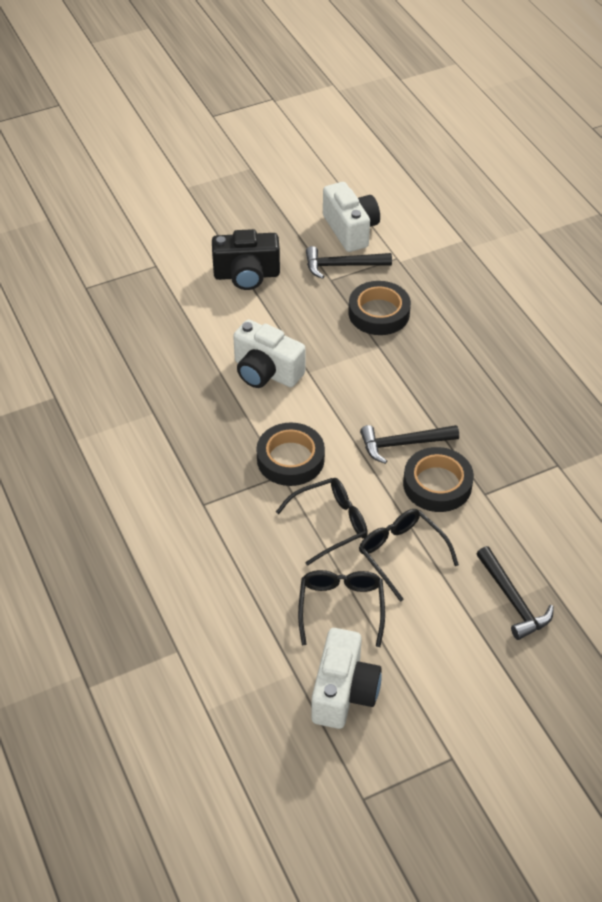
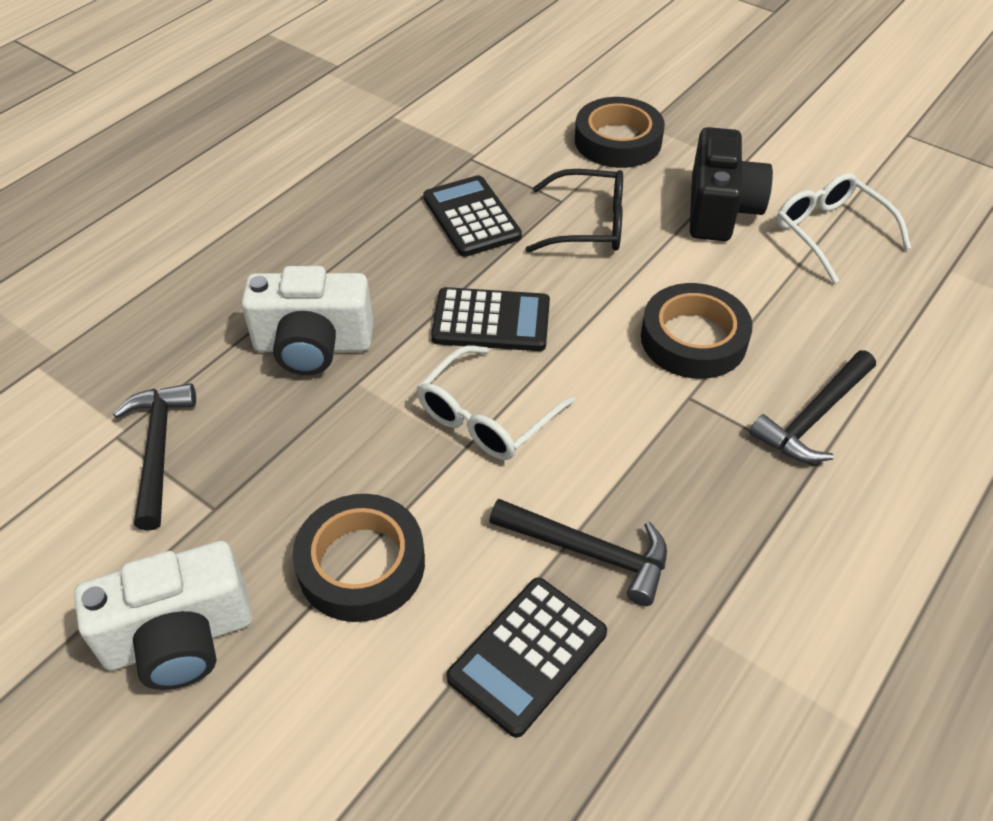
black calculator: none = 0 -> [423,175,522,257] [431,287,550,351] [446,578,607,738] = 3
black glasses: [276,478,368,566] [298,570,385,647] [359,509,459,602] = 3 -> [525,169,623,253] = 1
white camera: [233,320,305,388] [311,628,382,729] [323,182,380,252] = 3 -> [74,541,252,690] [241,266,373,375] = 2
white glasses: none = 0 -> [417,346,575,460] [776,173,911,283] = 2

